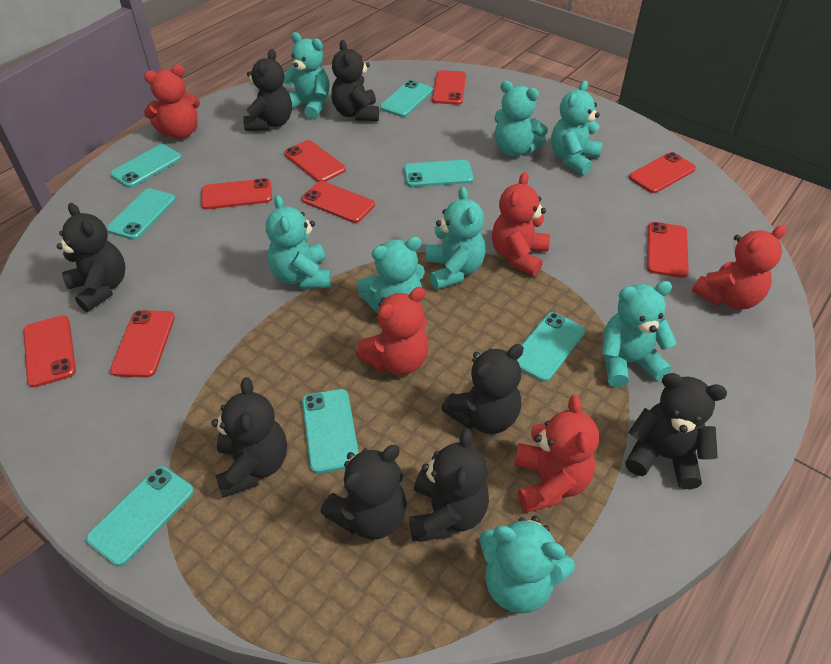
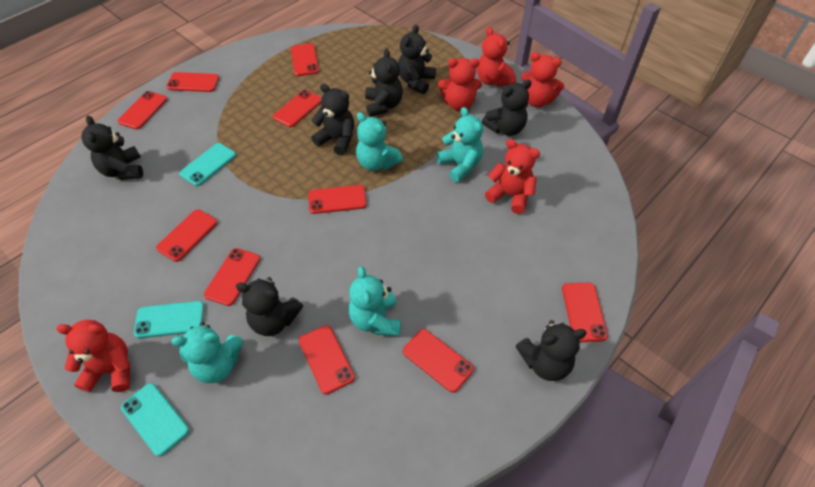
black teddy bear: [57,203,125,312] [211,377,287,498] [243,49,292,131] [320,445,407,539] [331,40,379,121] [409,428,489,542] [441,344,524,434] [625,373,727,489] = 8 -> [81,115,143,180] [236,277,303,336] [311,84,354,155] [365,48,403,117] [398,25,436,94] [482,79,532,136] [516,320,587,381] = 7
red phone: [23,315,76,387] [110,310,175,377] [201,178,272,209] [284,140,346,182] [301,181,375,223] [432,70,466,105] [629,152,696,193] [647,222,689,278] = 8 -> [118,91,167,129] [156,209,218,262] [166,72,219,92] [204,248,260,306] [273,90,322,127] [291,43,319,76] [299,325,355,395] [308,185,367,214] [403,329,474,393] [562,283,608,342] = 10
turquoise phone: [86,466,194,566] [106,188,176,240] [110,144,182,188] [302,389,359,473] [380,80,433,117] [404,160,473,187] [517,312,586,382] = 7 -> [121,383,190,457] [134,301,204,338] [179,143,236,186] = 3
turquoise teddy bear: [266,195,331,289] [283,32,330,119] [357,237,425,313] [425,186,486,290] [479,516,575,613] [495,81,548,157] [551,80,603,175] [602,281,677,387] = 8 -> [171,322,243,383] [349,266,401,336] [356,112,403,171] [437,107,483,182] = 4

